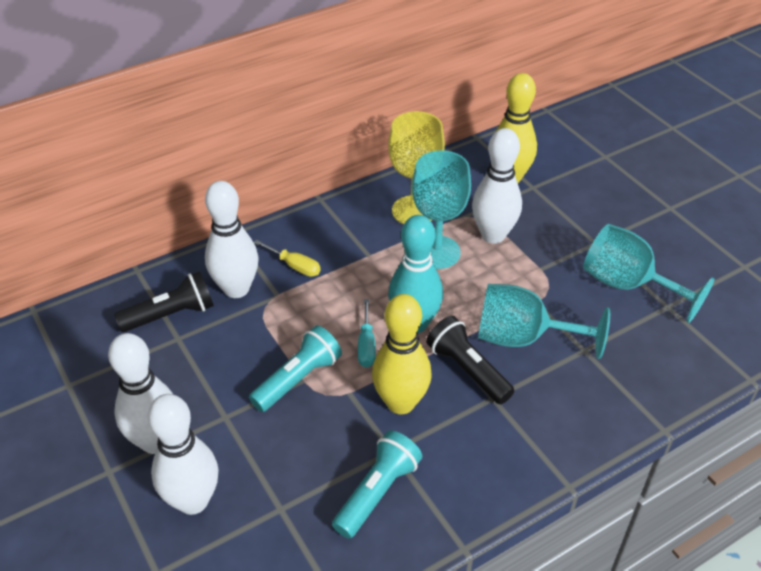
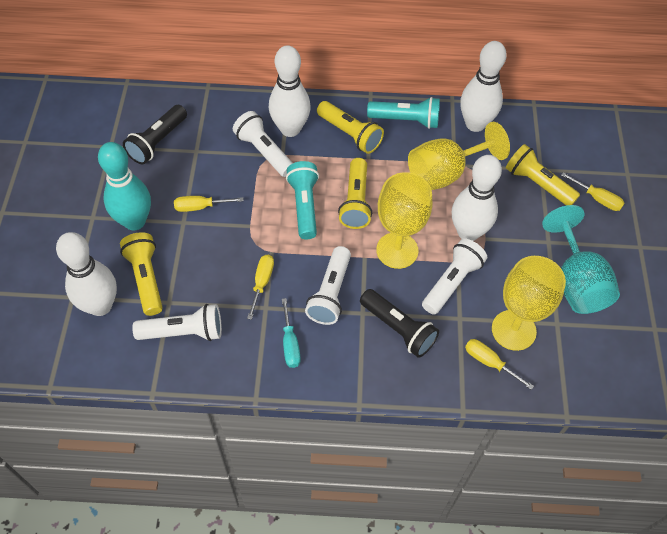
turquoise goblet: [412,151,471,269] [478,284,610,359] [583,224,715,323] = 3 -> [542,205,620,314] = 1
white flashlight: none = 0 -> [132,304,222,341] [233,111,293,177] [305,246,351,325] [422,239,487,315] = 4
yellow bowling pin: [372,294,432,414] [495,73,537,183] = 2 -> none = 0
yellow flashlight: none = 0 -> [120,232,163,316] [317,101,384,154] [338,158,372,229] [506,144,580,206] = 4
yellow goblet: [388,111,445,224] = 1 -> [376,172,432,269] [408,122,510,190] [492,256,566,351] = 3
yellow screwdriver: [253,239,321,277] = 1 -> [174,196,244,212] [247,255,274,320] [465,339,534,390] [561,173,624,211] = 4

